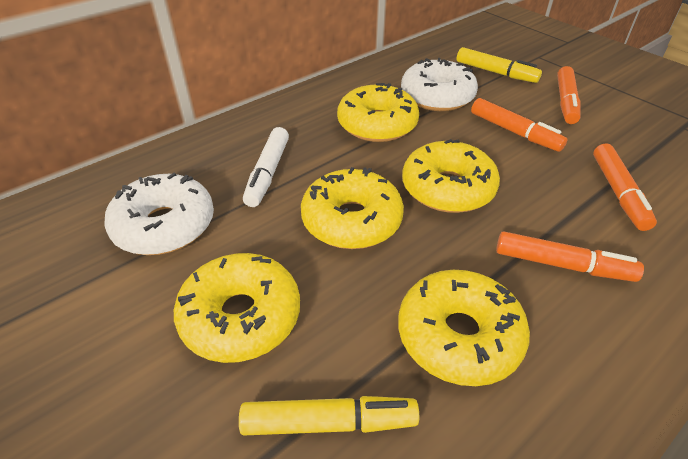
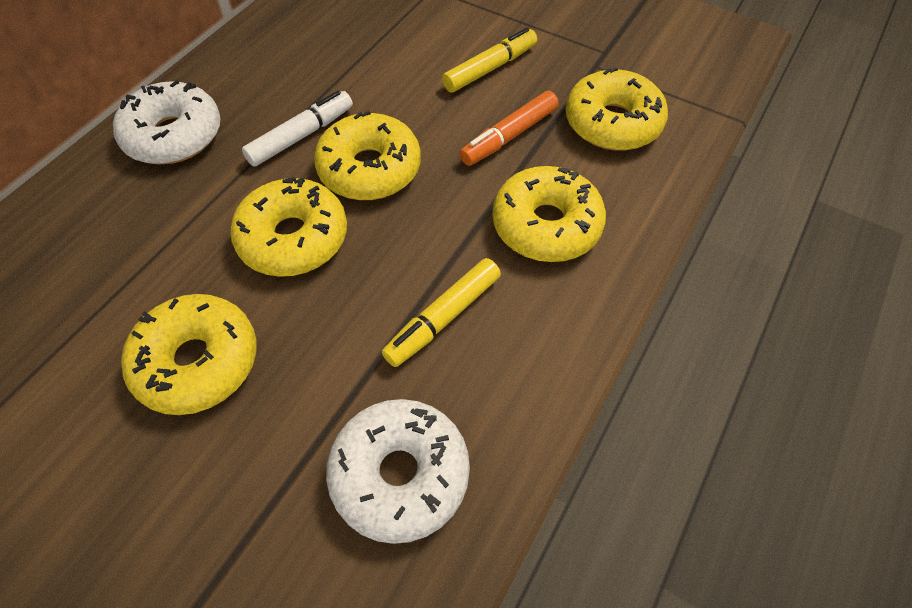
orange marker: [471,98,567,152] [496,231,644,282] [557,66,581,124] [593,143,657,231] = 4 -> [459,91,559,166] = 1

